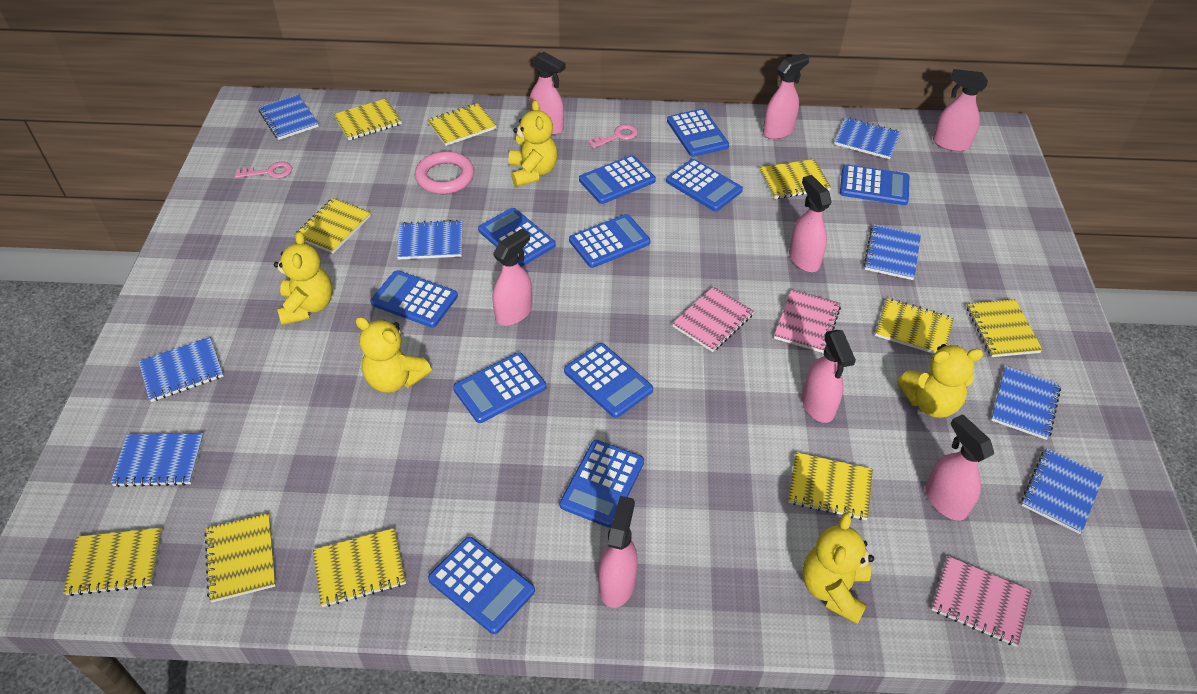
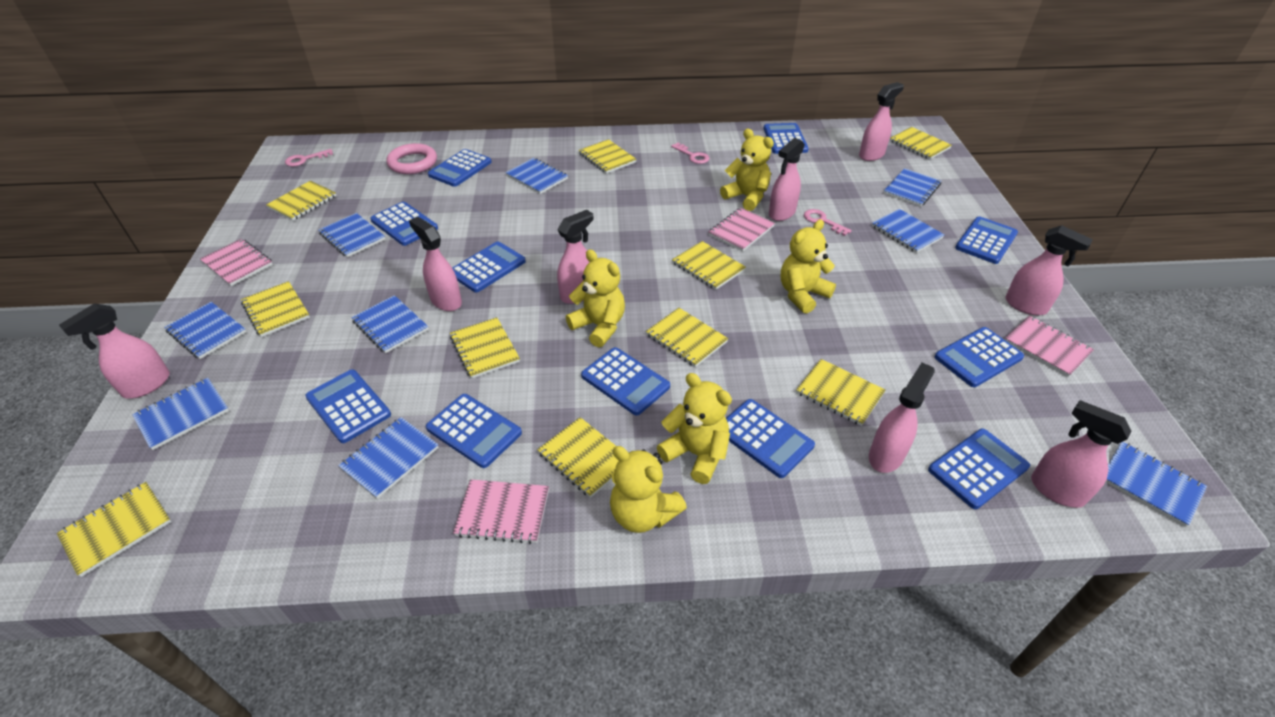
blue notebook: [110,433,204,487] [138,337,223,402] [258,94,319,140] [397,220,463,260] [834,117,901,159] [864,224,921,280] [991,366,1061,440] [1021,448,1104,534] = 8 -> [132,378,229,450] [164,302,246,359] [318,213,385,257] [338,417,439,499] [351,295,429,353] [505,158,568,194] [872,209,944,253] [884,168,941,207] [1106,442,1207,527] = 9
pink key: [235,162,292,178] [588,124,638,149] = 2 -> [285,149,333,166] [671,143,710,164] [804,209,852,236] = 3
pink notebook: [672,286,754,352] [774,289,841,353] [931,556,1032,646] = 3 -> [200,239,273,286] [453,479,549,544] [709,208,775,252] [1005,315,1094,377] = 4

